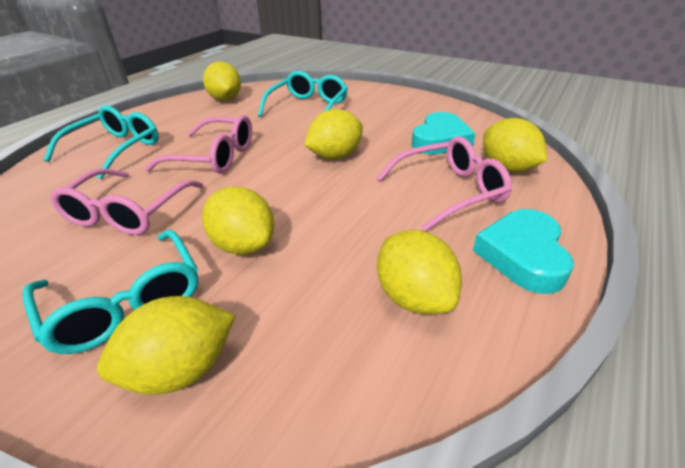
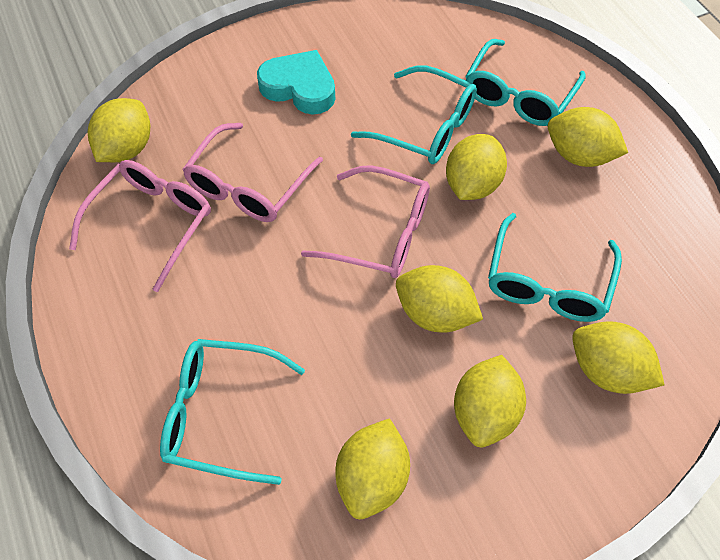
turquoise glasses: [23,229,199,354] [44,106,159,179] [258,71,348,117] = 3 -> [160,339,305,485] [351,66,477,164] [465,39,586,126] [488,213,622,322] = 4
turquoise heart: [412,112,475,154] [473,209,574,294] = 2 -> [257,50,335,115] = 1
yellow lemon: [97,296,235,394] [202,187,274,255] [203,62,241,101] [304,109,363,159] [377,230,462,314] [483,118,547,172] = 6 -> [88,98,150,162] [335,418,410,519] [396,265,483,333] [446,134,507,200] [454,355,526,447] [548,107,628,167] [572,321,664,394] = 7

